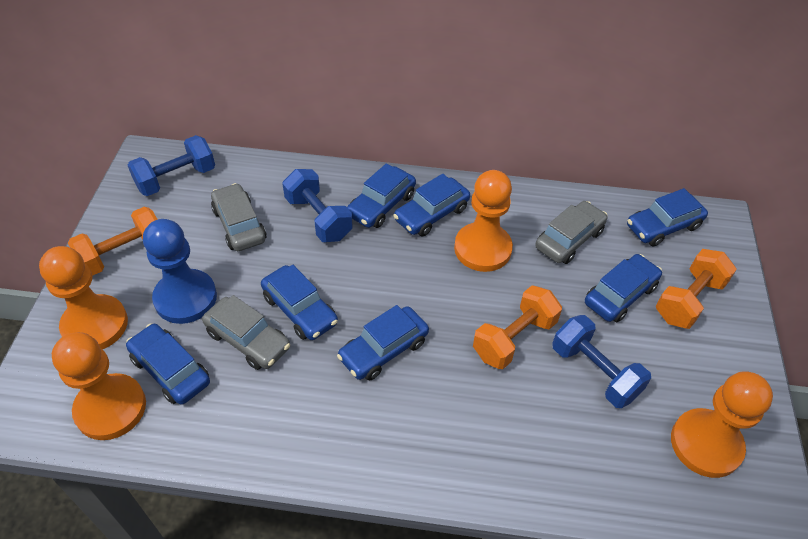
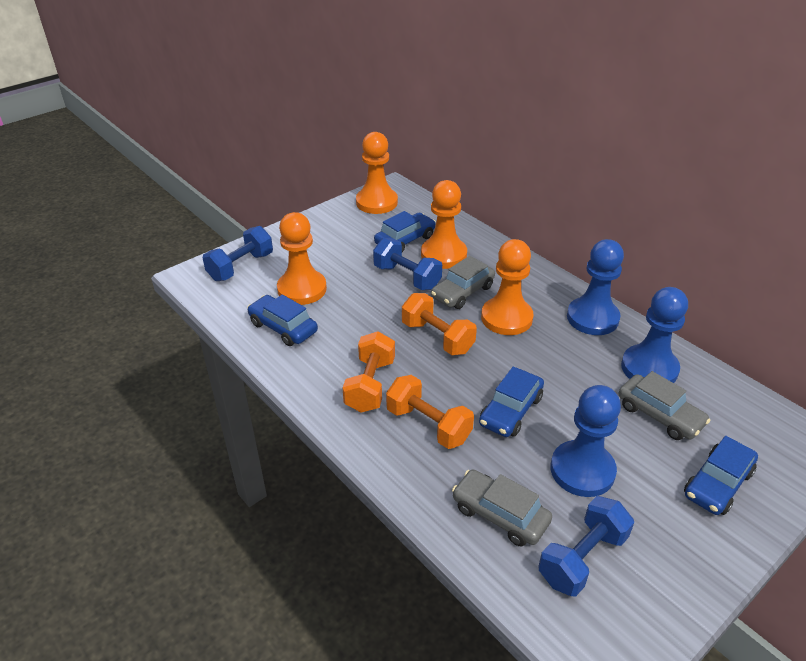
blue car: [126,323,210,405] [261,265,338,340] [337,305,429,381] [347,163,416,228] [393,174,470,236] [585,254,662,322] [627,188,708,247] = 7 -> [247,295,318,346] [374,211,436,252] [479,367,544,437] [684,436,758,515] = 4
blue pawn: [143,219,217,324] = 1 -> [550,385,621,497] [567,239,624,335] [621,287,688,383] = 3

